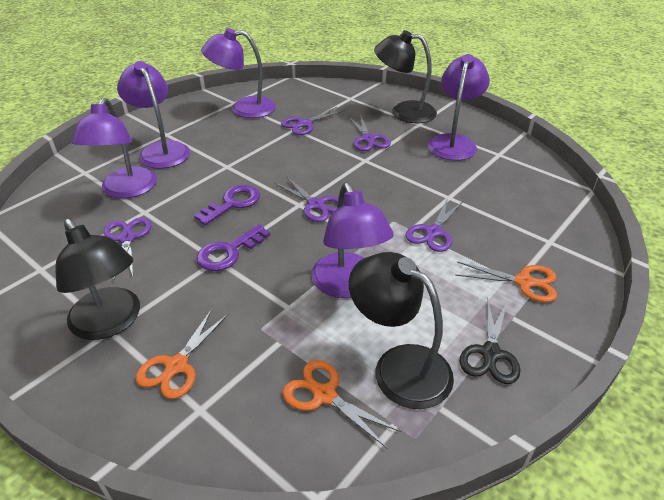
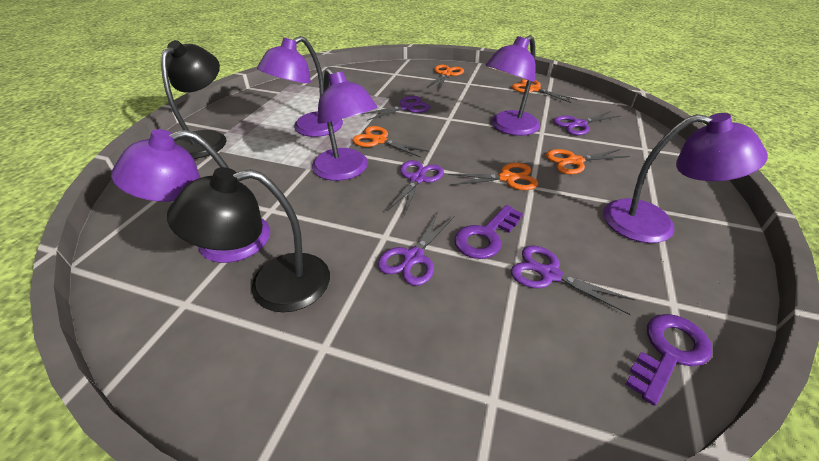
black lamp: [55,219,140,340] [349,252,454,409] [374,30,437,123] = 3 -> [161,40,226,159] [167,167,330,312] = 2
black scissors: [459,296,520,384] = 1 -> none = 0
orange scissors: [136,309,229,399] [283,360,401,449] [455,262,557,302] = 3 -> [352,126,429,158] [427,65,464,90] [448,163,538,190] [512,79,577,103] [546,149,630,174] = 5

